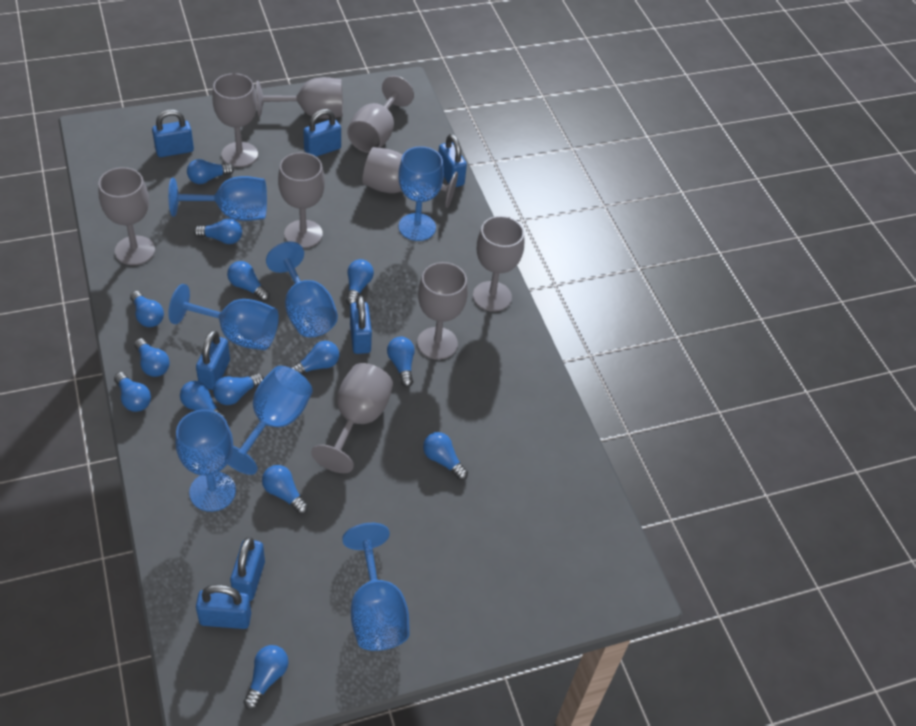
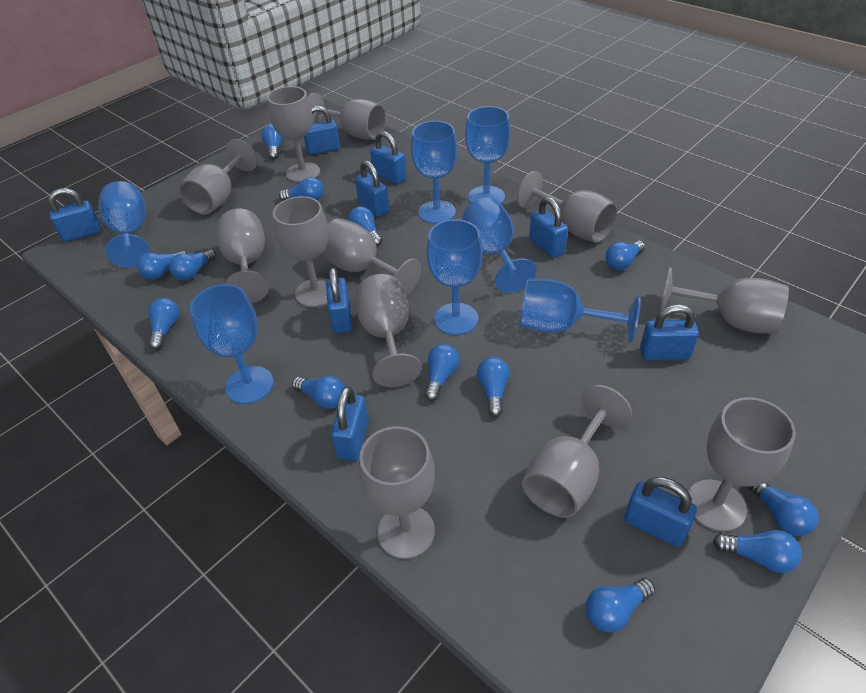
blue light bulb: [114,372,151,412] [130,291,164,327] [134,338,170,377] [180,381,226,419] [187,159,234,184] [194,218,242,244] [213,373,264,405] [227,261,270,301] [244,645,288,710] [262,465,309,514] [290,341,339,374] [346,259,374,305] [387,337,415,387] [423,432,468,480] = 14 -> [137,250,187,280] [148,298,179,350] [169,249,216,280] [261,124,283,159] [279,177,323,201] [292,376,345,409] [348,206,383,246] [425,344,460,401] [477,357,510,417] [586,578,655,633] [605,241,645,270] [713,530,802,573] [747,482,819,536] = 13
blue padlock: [152,110,194,157] [196,330,230,390] [196,584,251,629] [230,537,265,601] [303,109,341,157] [350,295,372,354] [438,134,467,187] = 7 -> [48,188,101,242] [304,106,340,155] [326,267,352,333] [331,386,369,461] [355,160,390,217] [370,131,406,184] [529,197,568,258] [624,477,697,547] [640,304,699,361] = 9
grey goblet: [98,167,155,265] [212,73,258,167] [256,77,343,119] [278,152,325,248] [311,363,393,473] [347,76,414,153] [362,147,458,208] [417,262,468,360] [473,216,524,312] = 9 -> [179,139,258,214] [217,209,269,303] [267,86,320,183] [273,196,329,307] [308,93,386,140] [321,218,421,296] [356,274,421,387] [359,426,435,559] [517,171,617,243] [522,385,632,518] [660,267,789,334] [688,397,796,532] = 12

